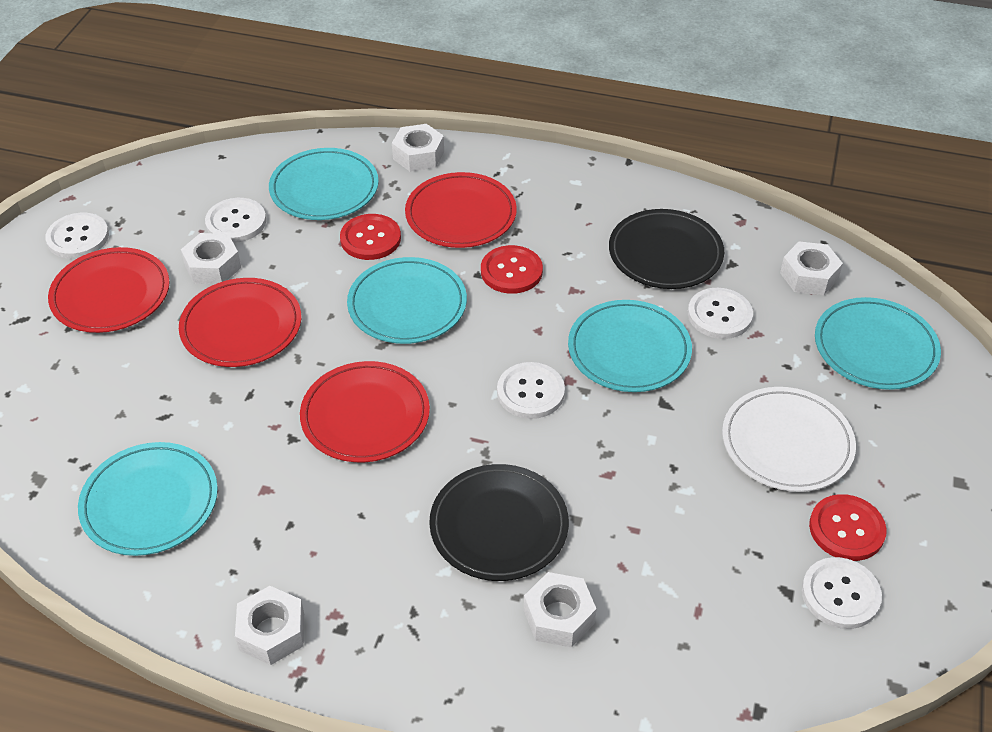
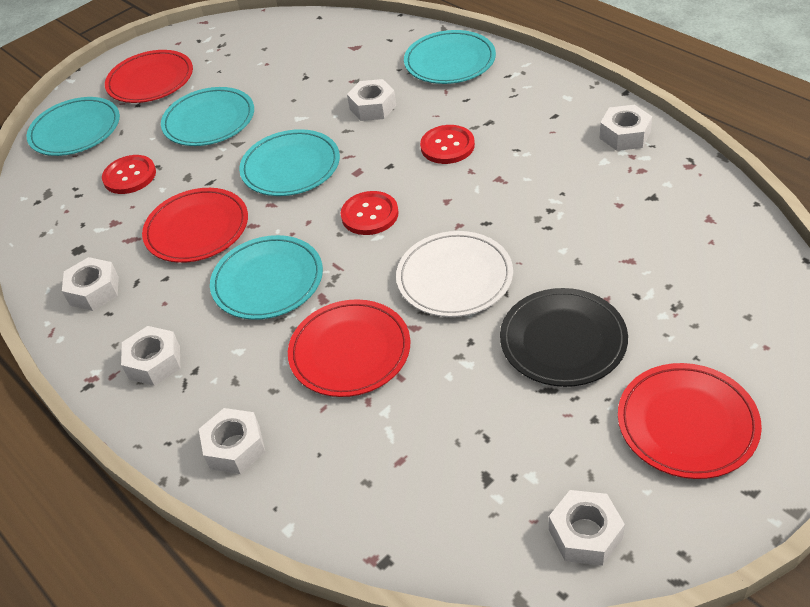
black plate: [429,464,569,581] [609,209,724,289] = 2 -> [500,288,628,387] = 1
white button: [45,213,109,259] [205,198,266,243] [497,362,565,419] [688,288,753,339] [802,557,882,629] = 5 -> none = 0
white nut: [181,233,241,284] [235,586,304,665] [392,124,444,172] [524,572,596,648] [780,241,843,295] = 5 -> [62,257,119,311] [121,326,180,386] [199,408,265,474] [347,79,396,121] [549,490,625,566] [599,105,652,151] = 6

